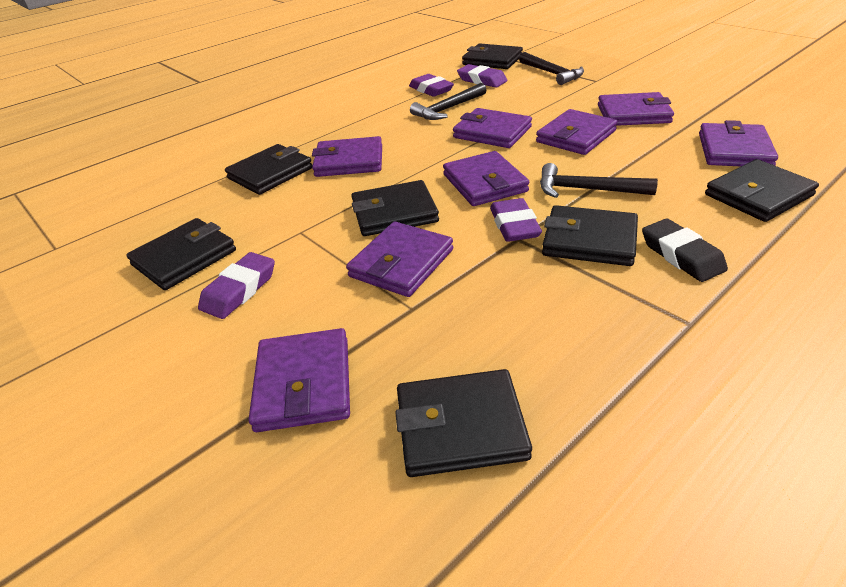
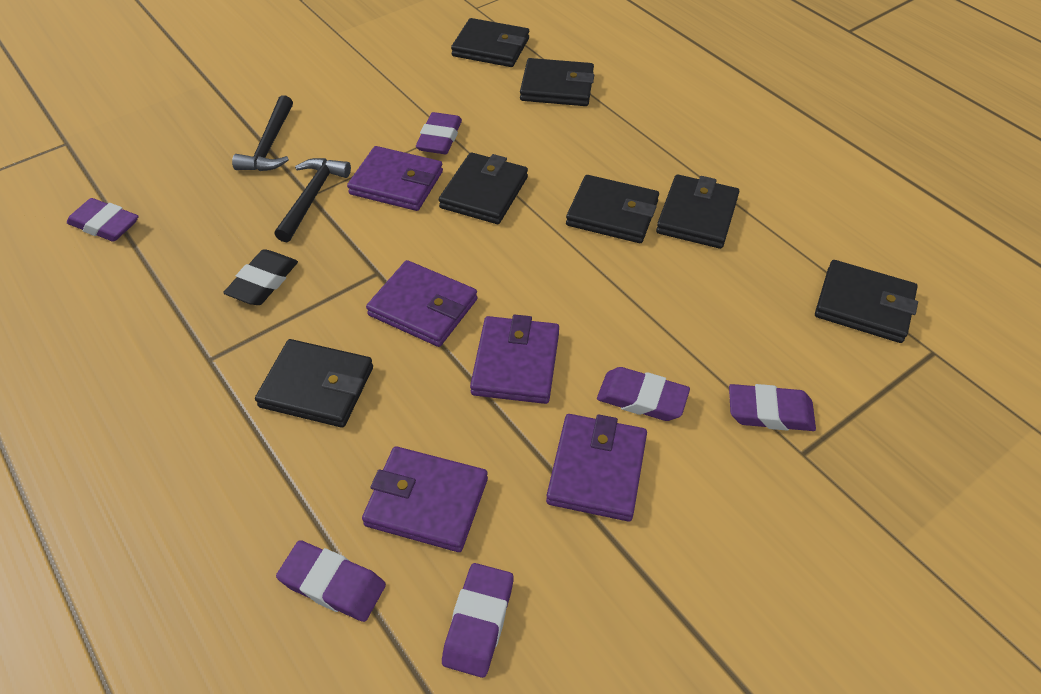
black hammer: [410,83,486,120] [519,52,584,85] [540,163,658,198] = 3 -> [232,95,293,171] [275,158,351,242] = 2
purple eraser: [198,252,275,319] [409,74,454,97] [457,64,508,88] [490,198,542,242] = 4 -> [67,198,139,242] [276,540,386,622] [416,112,462,154] [442,563,514,678] [597,367,690,421] [729,384,816,431] = 6
purple wallet: [249,328,350,432] [312,136,382,177] [346,222,453,297] [443,151,529,206] [453,108,532,148] [536,109,618,155] [598,92,674,126] [699,120,778,166] = 8 -> [347,146,443,211] [362,446,488,552] [366,260,478,347] [470,314,559,404] [546,414,647,521] = 5

